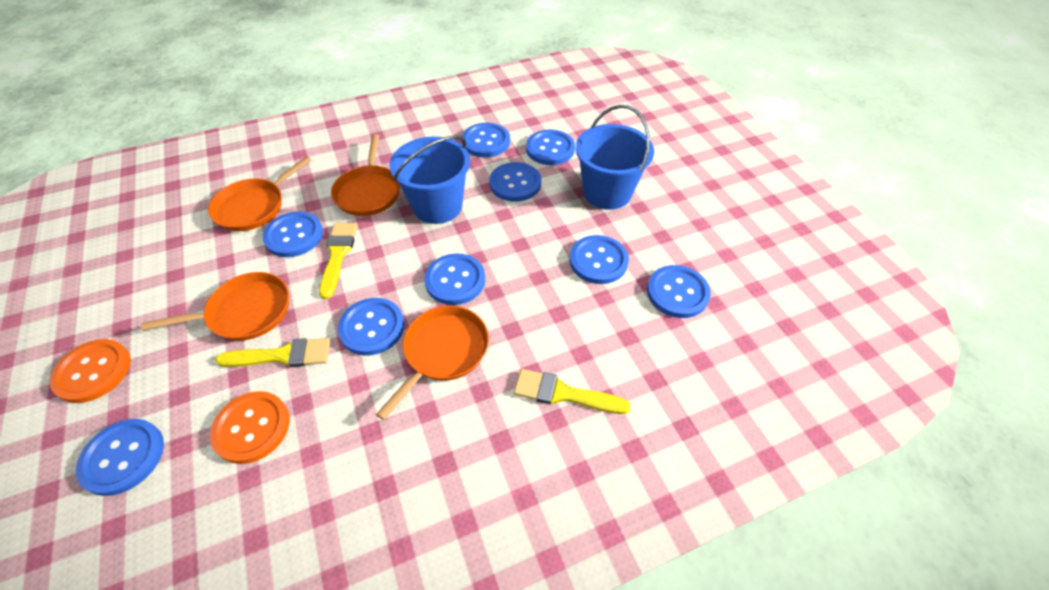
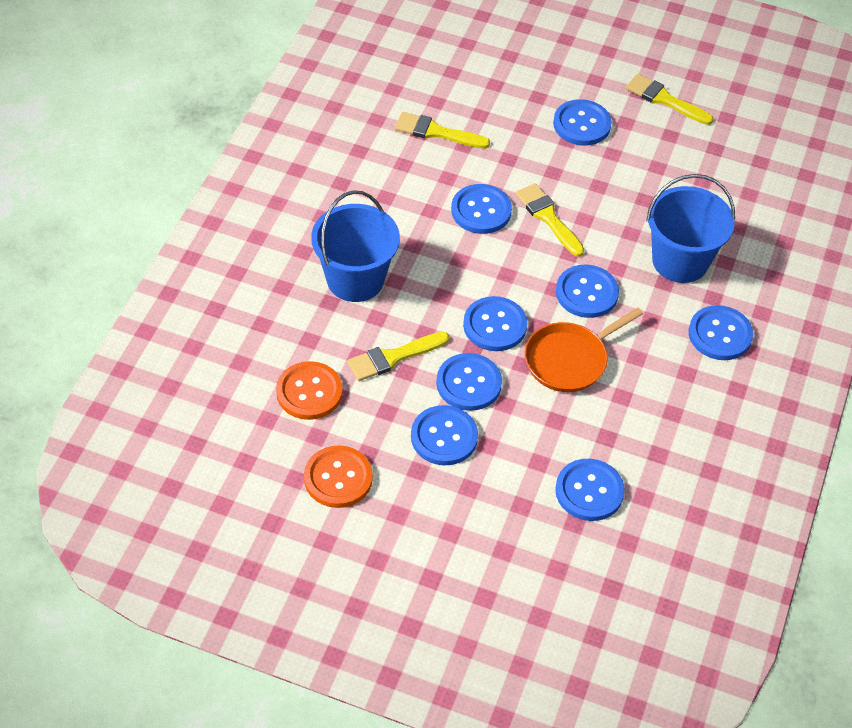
blue button: [76,419,164,496] [263,212,323,257] [338,298,404,355] [424,253,485,305] [462,123,510,157] [489,162,541,202] [526,130,575,165] [570,235,629,284] [647,265,711,318] = 9 -> [411,405,478,465] [436,353,502,411] [451,184,512,234] [463,296,527,351] [553,99,612,145] [555,459,625,521] [556,264,619,318] [689,305,753,360] = 8
orange pan: [141,272,289,341] [208,156,312,231] [331,134,400,216] [376,306,489,420] = 4 -> [525,307,643,392] = 1
yellow brush: [215,338,330,367] [319,223,358,299] [514,369,631,414] = 3 -> [347,331,449,381] [395,112,490,148] [516,183,584,257] [626,74,714,125] = 4

